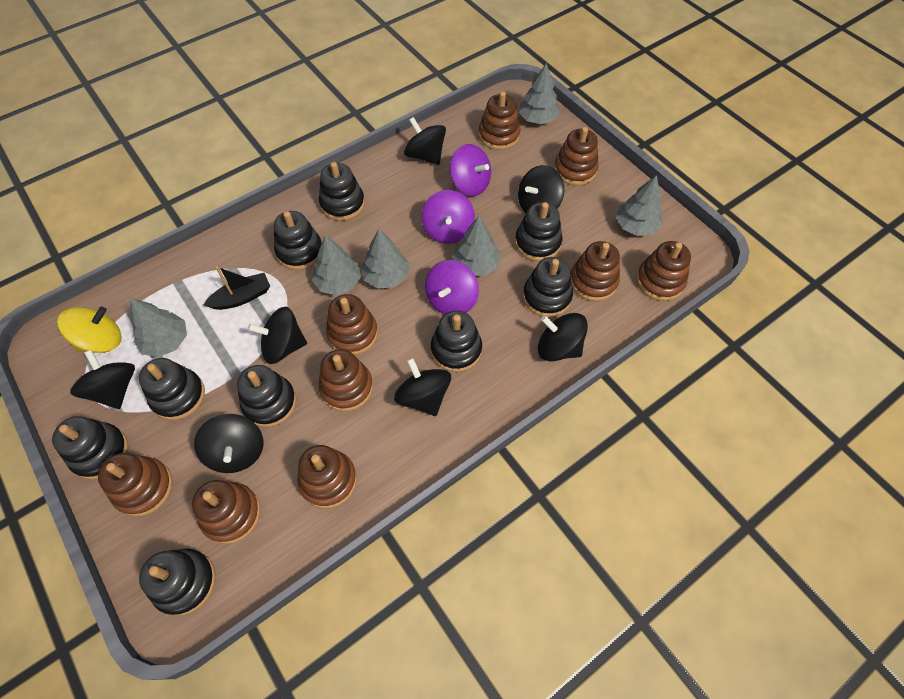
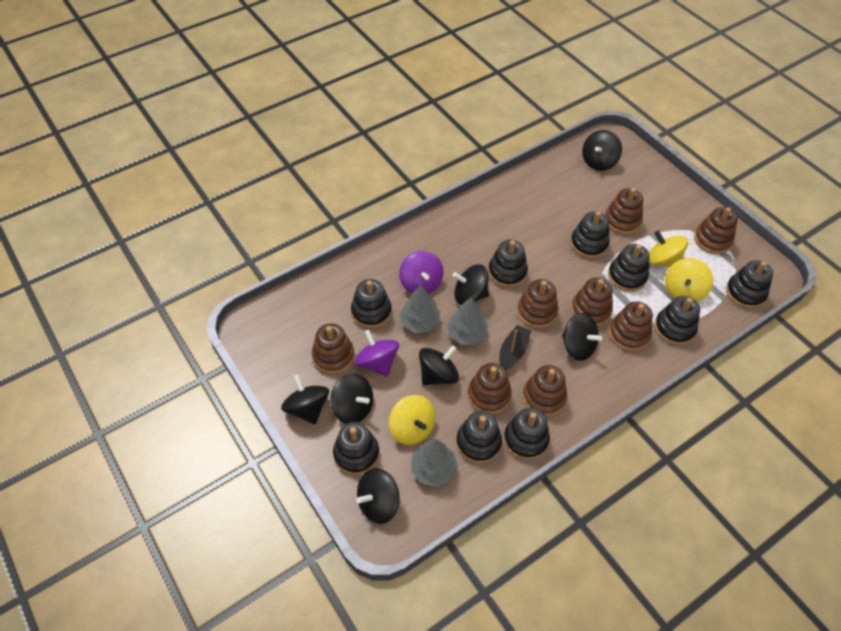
brown stacking toy: [98,453,173,517] [192,480,260,544] [297,445,357,509] [318,349,373,412] [326,294,378,355] [479,91,521,150] [554,127,599,186] [571,241,620,301] [636,241,691,301] = 9 -> [312,323,354,374] [468,363,512,414] [517,279,559,328] [522,365,567,417] [571,278,613,326] [605,188,643,235] [609,301,653,351] [694,207,738,254] = 8
grey tree: [131,298,187,357] [312,235,361,295] [361,229,409,289] [452,216,500,276] [519,63,560,124] [616,175,663,236] = 6 -> [399,285,440,333] [411,439,458,487] [447,297,488,345] = 3
purple spinning top: [421,190,475,244] [425,260,479,314] [450,144,491,196] = 3 -> [354,330,399,377] [399,251,443,294] = 2
yellow spinning top: [57,307,121,353] = 1 -> [389,395,435,445] [649,230,688,268] [665,258,713,302] = 3

